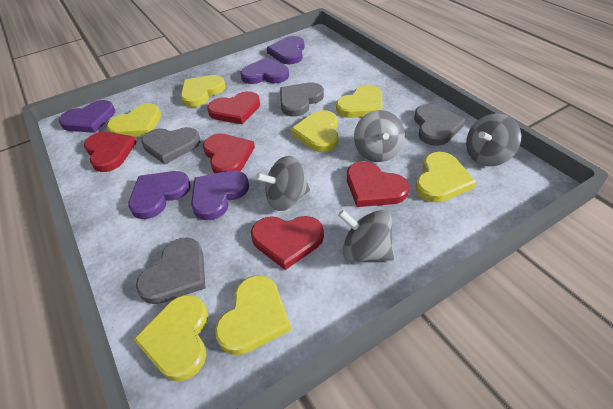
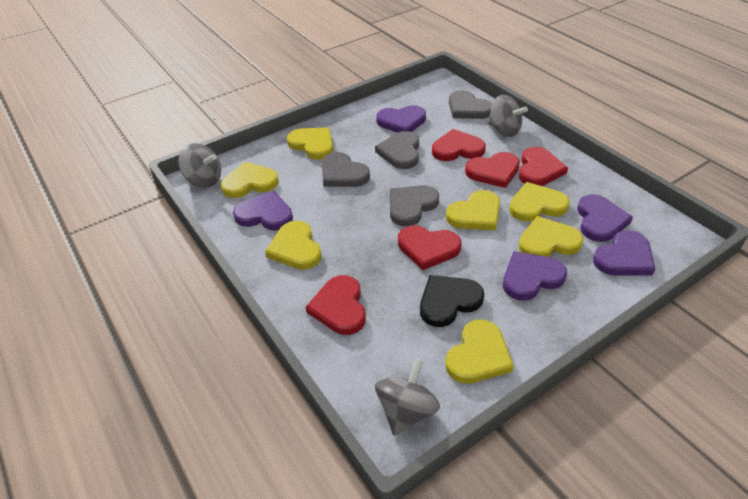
black heart: none = 0 -> [420,275,484,327] = 1
grey spinning top: [256,156,310,211] [338,210,394,262] [354,110,405,162] [466,113,521,166] = 4 -> [178,143,221,188] [375,358,440,436] [487,95,528,137] = 3

